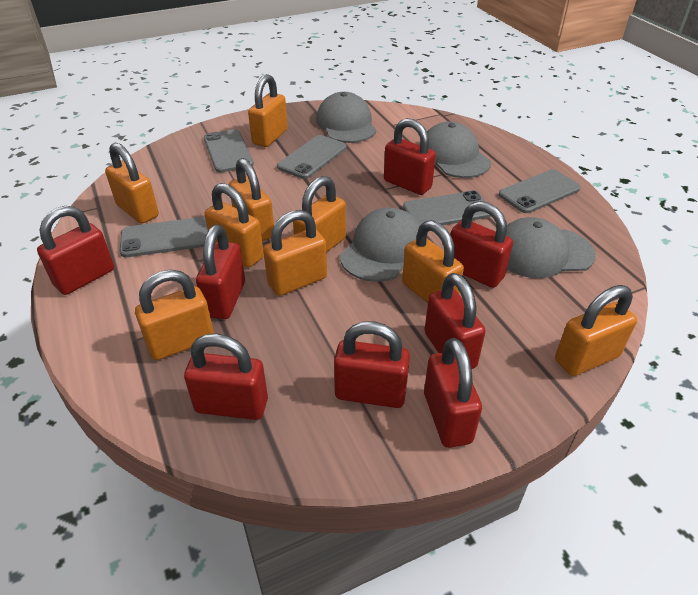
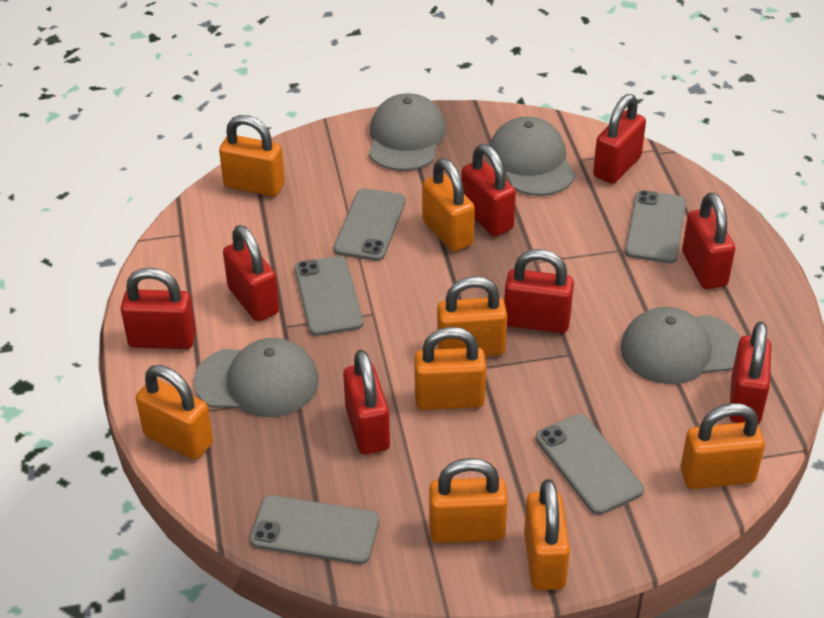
orange padlock: [105,142,159,224] [135,270,214,360] [205,183,264,268] [229,158,274,241] [248,74,288,147] [263,210,327,296] [293,176,346,252] [402,220,464,303] [555,285,637,376] = 9 -> [136,365,213,460] [219,115,285,197] [414,327,486,410] [422,158,475,252] [429,458,508,543] [437,276,507,356] [524,479,570,590] [681,403,765,489] = 8

